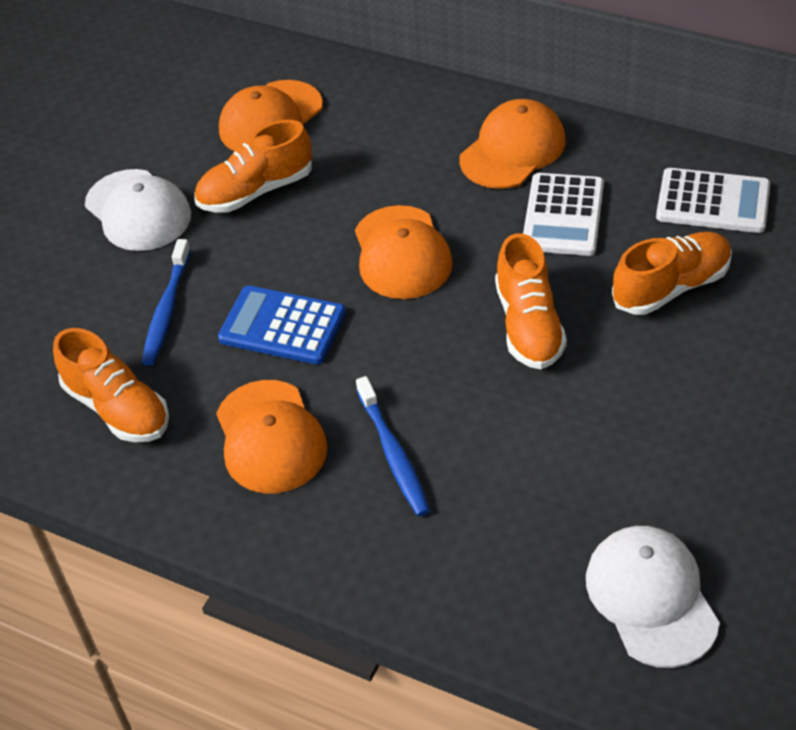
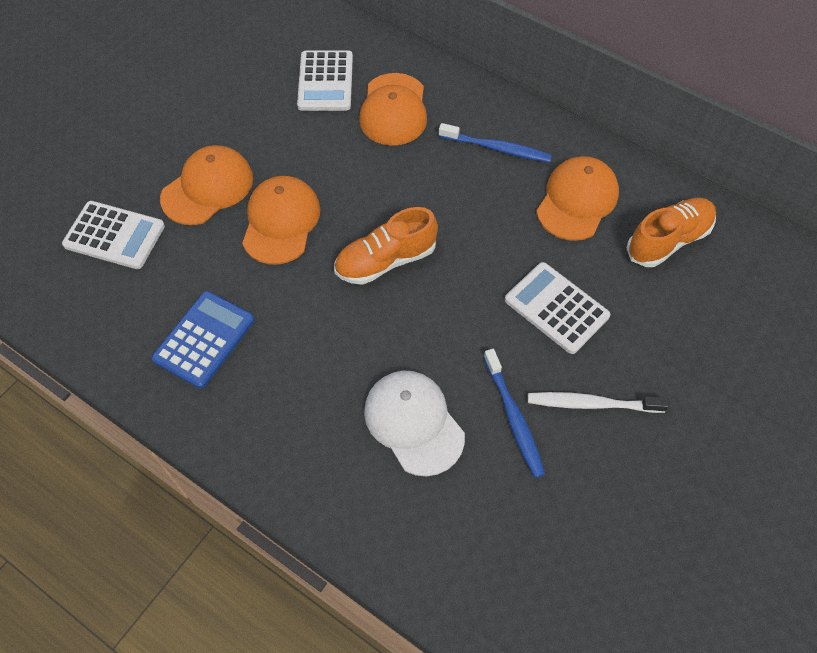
orange shoe: [53,328,169,442] [194,120,312,213] [495,233,567,369] [612,232,732,315] = 4 -> [334,207,438,285] [627,198,716,267] = 2
white calculator: [523,173,604,256] [656,168,770,233] = 2 -> [62,201,165,269] [297,50,353,111] [505,262,610,354] = 3
white cap: [85,169,191,251] [586,526,720,668] = 2 -> [364,371,465,476] = 1
white toothbrush: none = 0 -> [528,392,669,413] = 1

